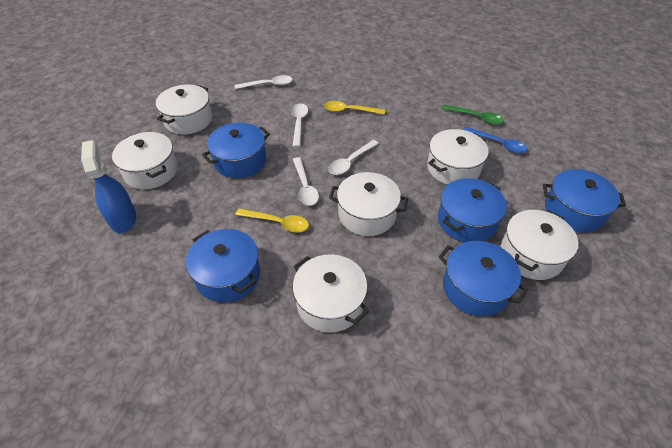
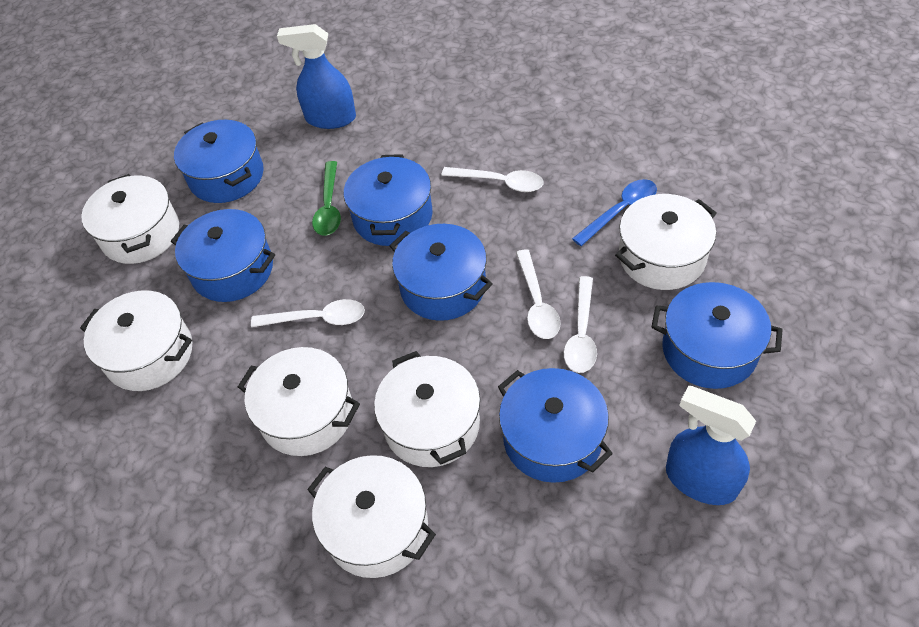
blue pot: [186,229,260,302] [202,123,270,178] [438,178,507,242] [439,241,528,316] [543,169,626,233] = 5 -> [171,209,275,302] [174,120,264,203] [344,154,433,246] [390,224,492,321] [498,368,613,483] [652,282,783,389] = 6
blue spray bottle: [81,140,136,233] = 1 -> [277,24,356,129] [666,386,756,505] = 2
yellow spoon: [236,208,309,232] [323,101,385,115] = 2 -> none = 0

